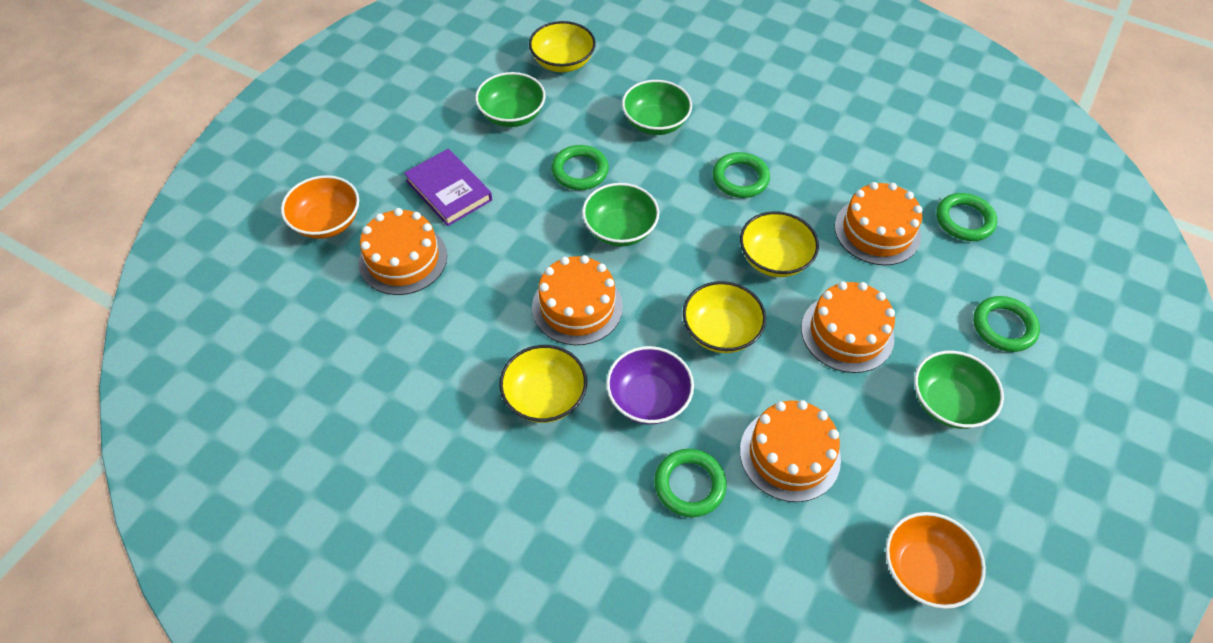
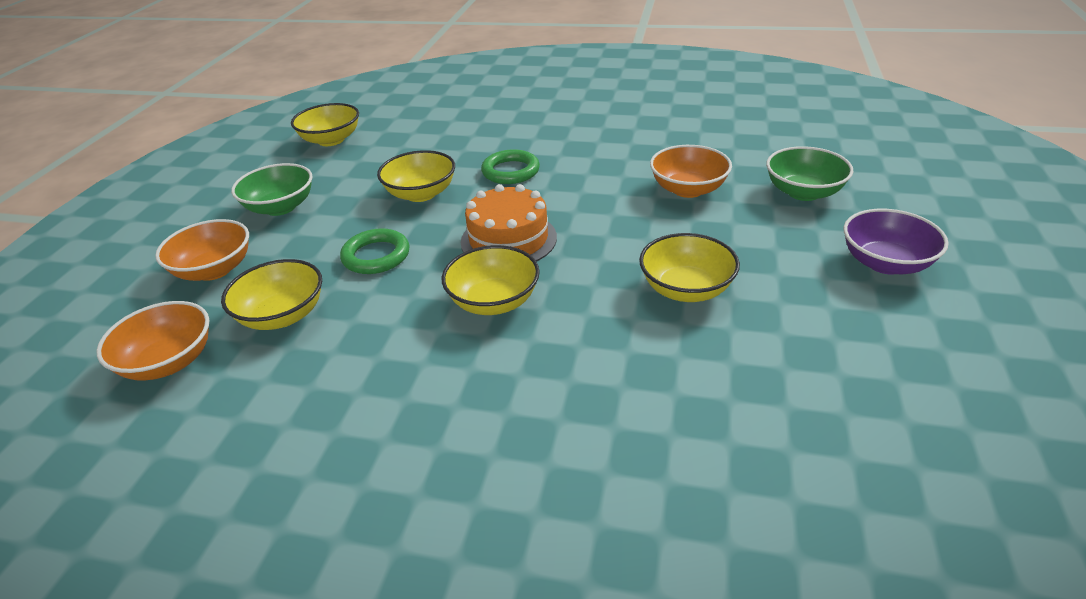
green bowl: [475,72,546,127] [582,183,659,247] [622,80,692,135] [914,351,1004,429] = 4 -> [231,163,313,216] [766,146,853,201] = 2
green ring: [551,145,609,190] [654,449,727,517] [713,152,770,198] [936,193,997,241] [973,296,1040,352] = 5 -> [340,228,410,274] [481,150,540,184] = 2
orange bowl: [281,175,359,239] [885,512,986,609] = 2 -> [96,301,209,381] [155,219,249,281] [650,145,732,198] = 3
orange cake: [358,208,447,295] [532,255,623,345] [740,400,841,502] [801,281,895,373] [835,182,922,265] = 5 -> [461,184,557,262] = 1
purple book: [404,149,492,226] = 1 -> none = 0
yellow bowl: [499,345,587,423] [529,21,596,72] [683,281,766,353] [740,211,819,277] = 4 -> [221,259,322,330] [291,103,359,146] [377,150,455,202] [442,245,540,315] [639,233,740,302] = 5

